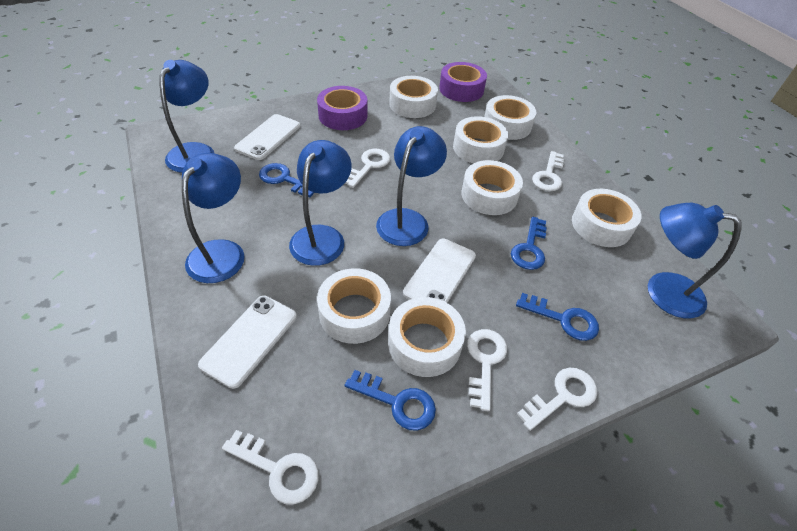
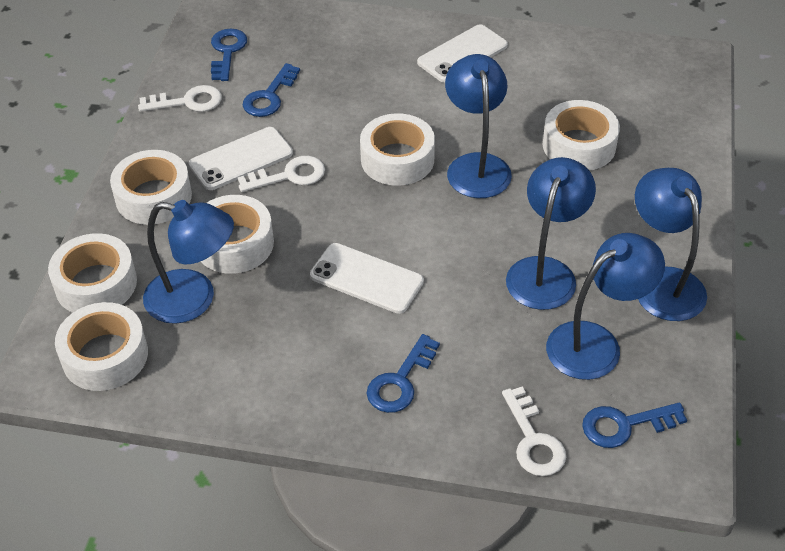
purple tape: [317,86,367,130] [439,62,487,102] = 2 -> none = 0
white key: [222,430,319,505] [345,149,390,188] [467,329,507,411] [517,368,597,431] [532,151,564,191] = 5 -> [138,85,222,112] [238,156,325,192] [502,386,566,476] = 3
white tape: [317,268,391,344] [388,297,466,377] [389,76,438,118] [453,116,508,163] [461,160,523,215] [484,95,536,140] [572,189,642,247] = 7 -> [48,233,137,313] [55,302,148,391] [110,150,192,225] [201,195,274,274] [360,113,435,186] [543,100,620,171] = 6

